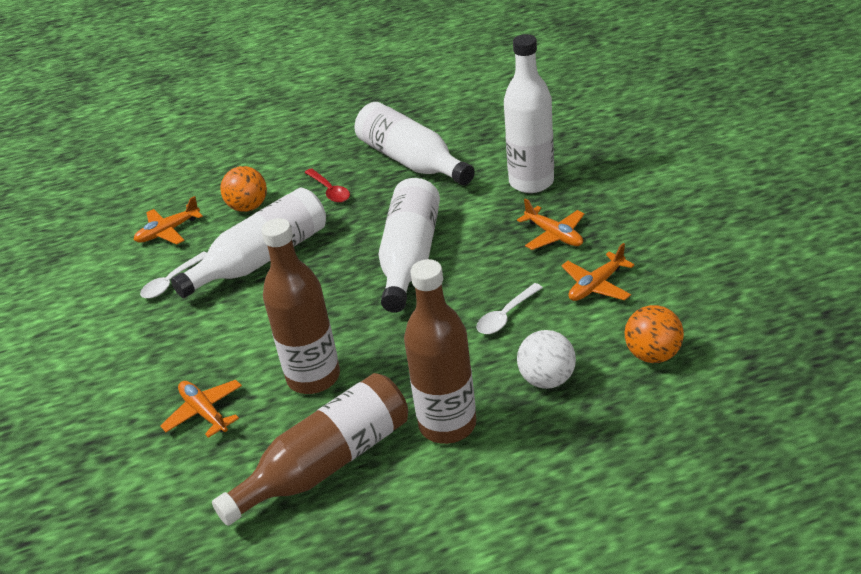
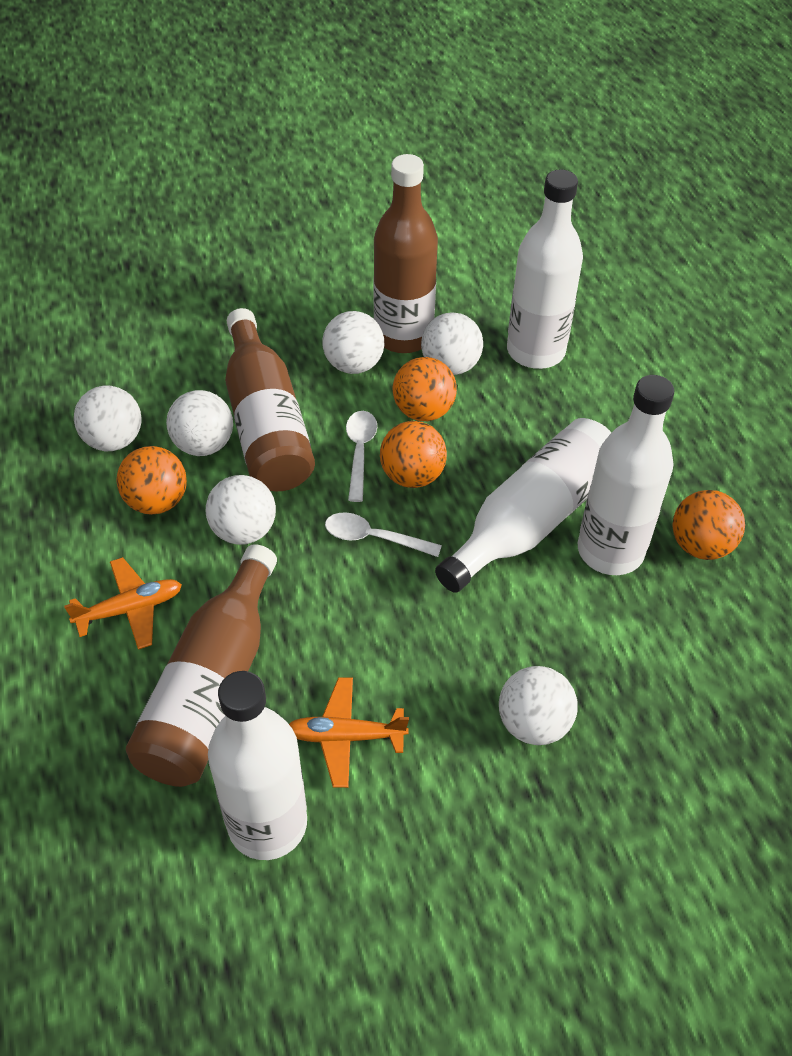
orange ball: [220,166,267,212] [625,305,684,363] = 2 -> [117,446,187,515] [380,421,447,488] [393,357,457,421] [673,490,745,560] = 4
orange plane: [134,196,203,245] [160,380,242,438] [517,199,585,250] [561,243,635,301] = 4 -> [64,557,182,650] [289,677,409,788] = 2
red spoon: [304,168,350,203] = 1 -> none = 0
white ball: [517,330,576,389] = 1 -> [74,386,142,451] [166,390,233,456] [206,475,276,545] [322,311,384,374] [421,312,483,375] [499,666,577,745] = 6

